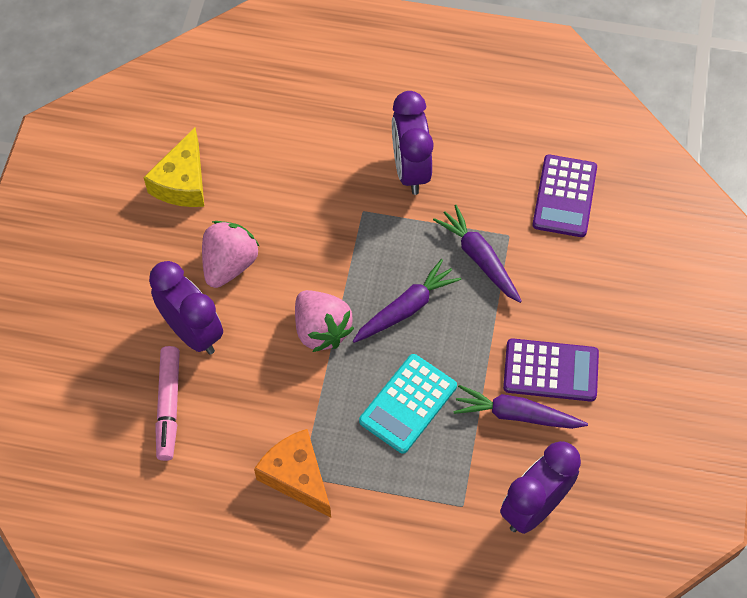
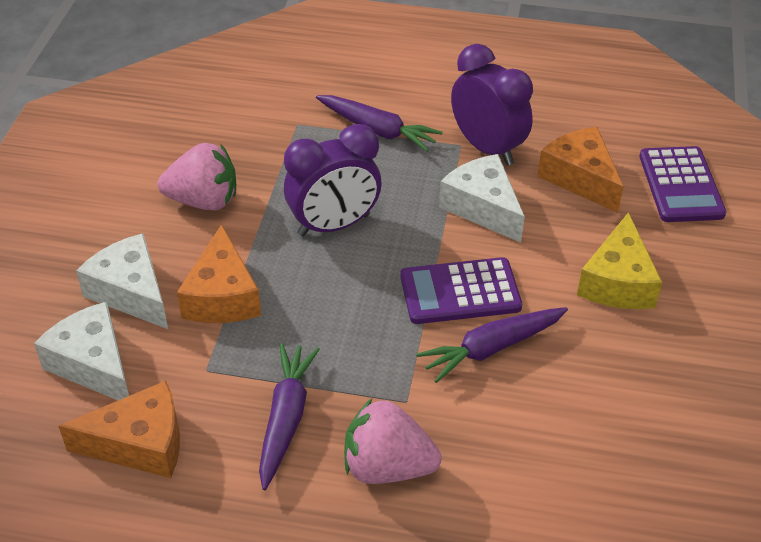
orange cheese: [254,429,331,517] = 1 -> [59,381,180,478] [177,224,261,323] [537,127,624,213] = 3
pink marker: [155,346,180,461] = 1 -> none = 0
purple clock: [149,261,223,355] [392,91,434,195] [500,441,581,534] = 3 -> [284,124,381,236] [451,44,533,166] = 2
turquoise calculator: [359,354,457,454] = 1 -> none = 0
white cheese: none = 0 -> [34,302,129,400] [76,233,168,329] [439,154,525,243] = 3

